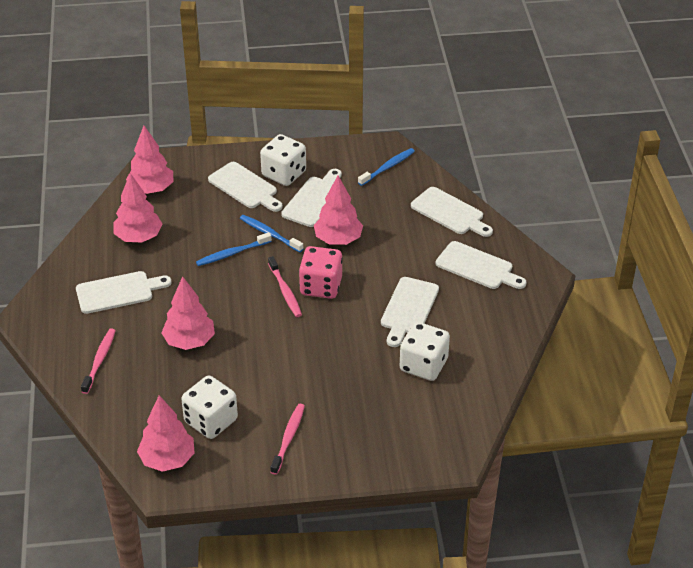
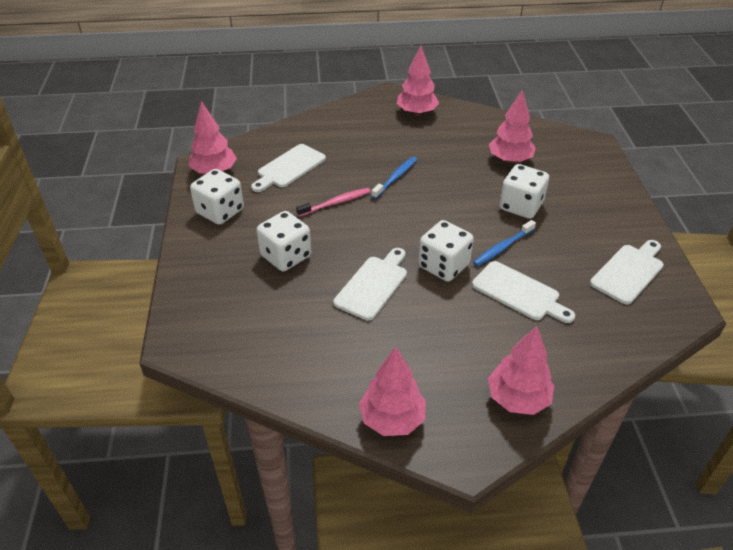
blue toothbrush: [196,232,272,266] [240,215,304,252] [358,148,415,186] = 3 -> [371,157,417,199] [473,220,536,266] = 2
pink dice: [299,246,343,299] = 1 -> none = 0
pink toothbrush: [81,328,116,394] [268,256,302,317] [270,404,305,475] = 3 -> [296,188,371,217] = 1
white cutting board: [76,271,171,314] [208,162,283,212] [281,169,342,227] [381,277,439,347] [411,187,493,237] [436,241,527,289] = 6 -> [251,144,326,192] [333,248,407,321] [472,261,575,323] [590,240,664,304] = 4
white dice: [181,375,238,439] [260,134,306,186] [400,322,450,381] = 3 -> [190,169,244,225] [256,211,311,271] [418,220,474,282] [499,164,549,219] = 4

